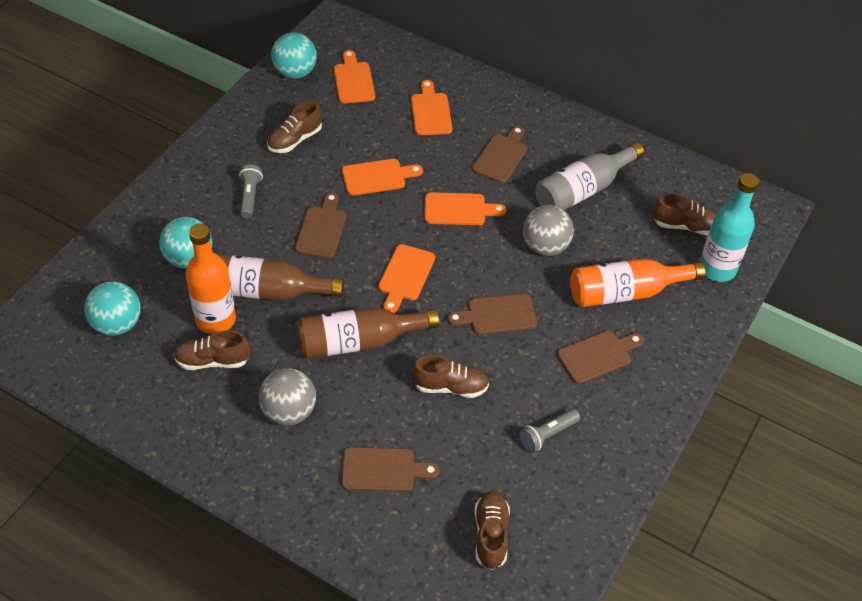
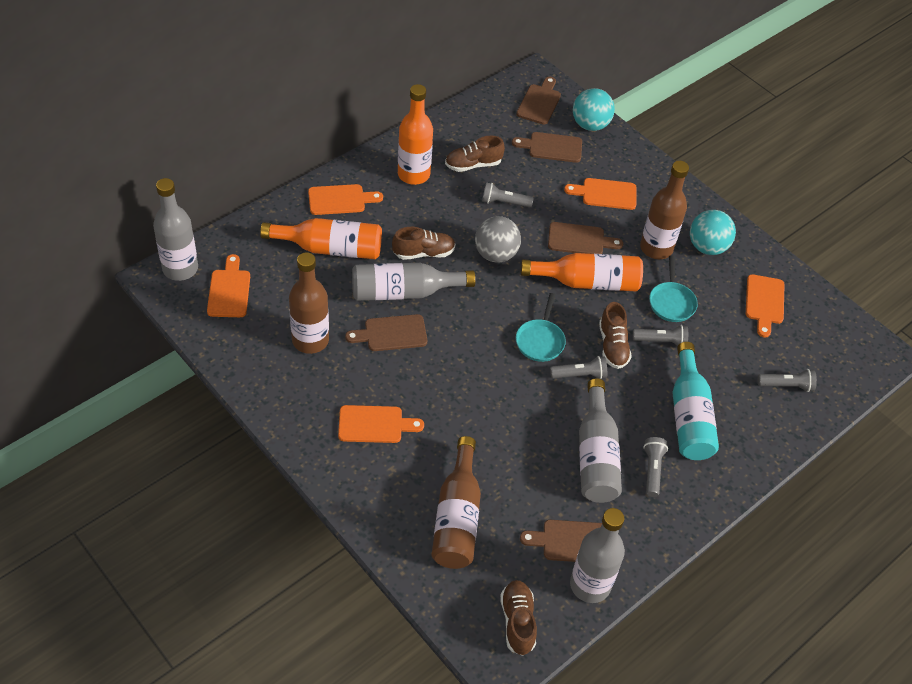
brown bottle: [217,254,344,301] [297,307,439,359] = 2 -> [289,252,329,354] [431,436,481,569] [640,161,689,259] = 3
brown shoe: [173,330,250,370] [267,101,322,153] [412,355,489,398] [474,491,510,570] [653,194,716,235] = 5 -> [392,227,456,260] [445,136,505,172] [500,580,537,656] [599,302,632,369] = 4
grey ball: [259,368,316,426] [523,205,574,256] = 2 -> [475,216,521,263] = 1
grey bottle: [535,142,644,210] = 1 -> [153,178,198,281] [352,263,476,301] [570,508,625,603] [579,378,622,503] = 4
grey flashlight: [239,164,263,218] [519,409,580,453] = 2 -> [482,182,534,207] [550,356,607,379] [633,325,688,346] [643,437,668,497] [758,369,817,392] = 5
orange bottle: [186,223,236,334] [570,259,706,307] = 2 -> [260,218,382,259] [398,84,433,185] [521,253,643,291] = 3
turquoise ball: [84,281,141,336] [159,217,213,269] [271,32,317,79] = 3 -> [573,88,615,131] [690,210,736,255] = 2
turquoise pan: none = 0 -> [516,293,566,362] [649,255,698,322] = 2

